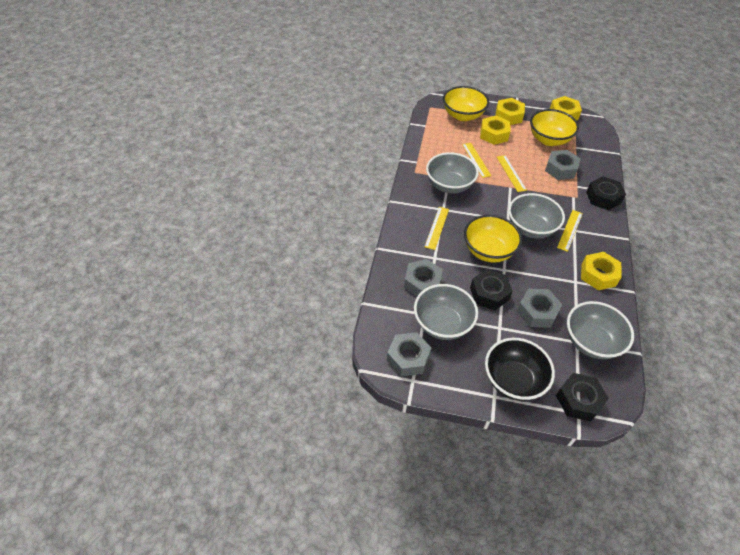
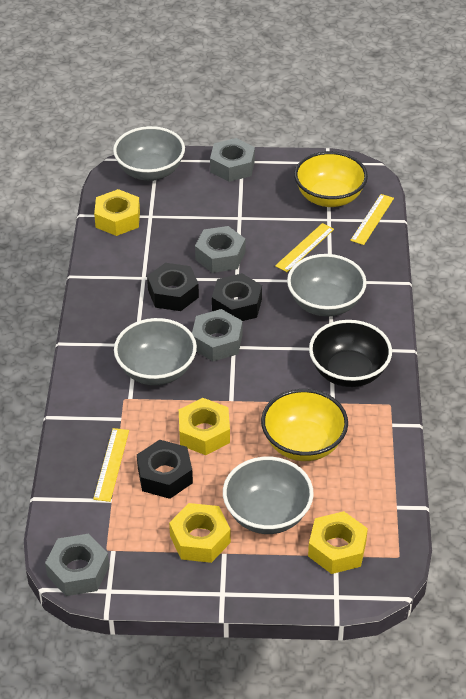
yellow bowl: [443,86,489,121] [464,215,522,263] [530,109,579,146] = 3 -> [261,389,348,461] [294,151,368,207] = 2
yellow ruler: [425,207,449,250] [462,143,491,178] [497,155,527,192] [557,210,583,252] = 4 -> [93,428,129,502] [275,223,334,272] [350,194,394,245] = 3

